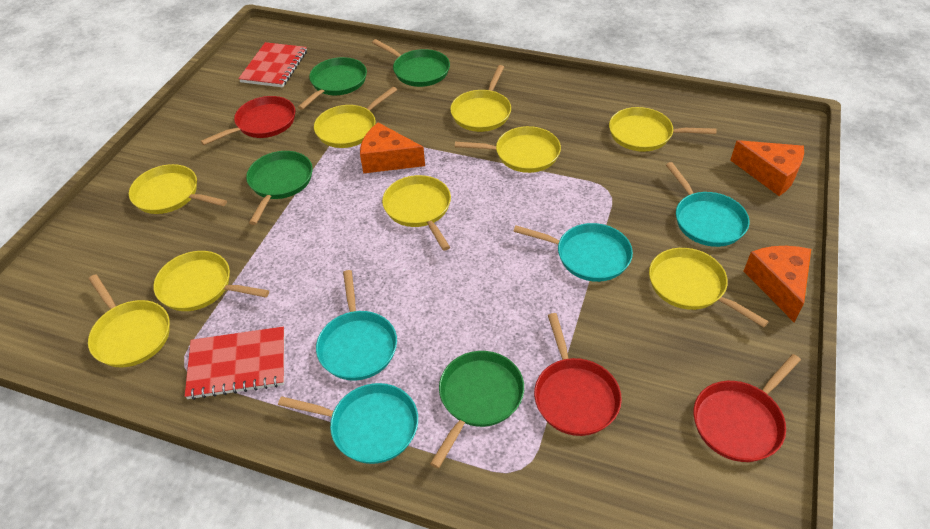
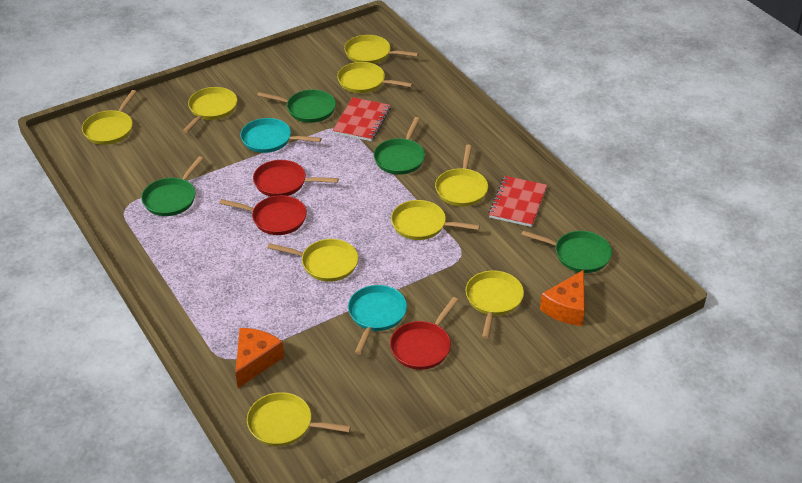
orange cheese: [360,122,425,173] [730,140,804,196] [744,246,811,322] = 3 -> [235,328,284,388] [540,270,585,326] = 2
turquoise pan: [278,383,418,464] [316,270,397,381] [513,223,633,282] [666,162,749,247] = 4 -> [240,118,322,153] [348,285,407,354] = 2

